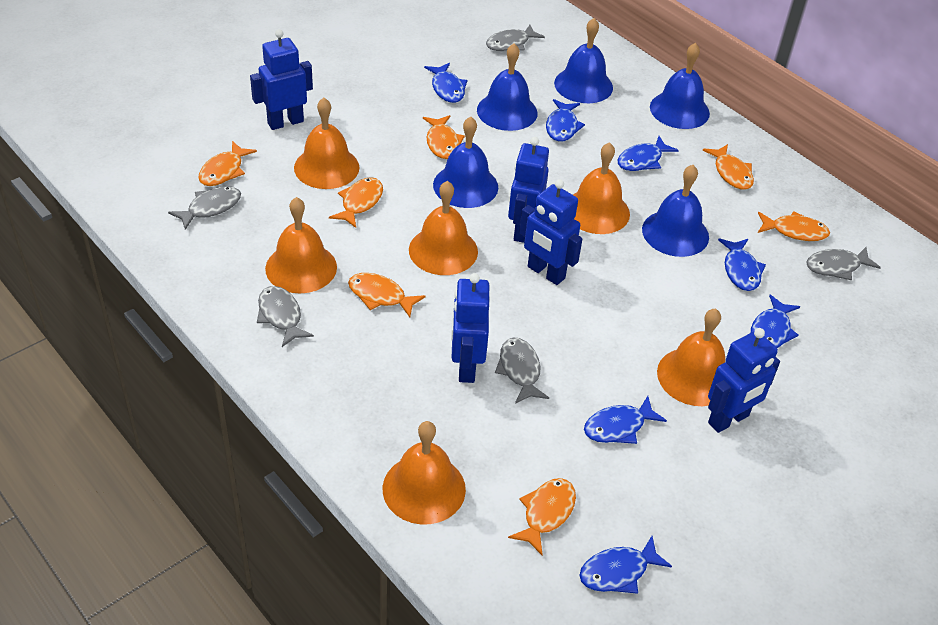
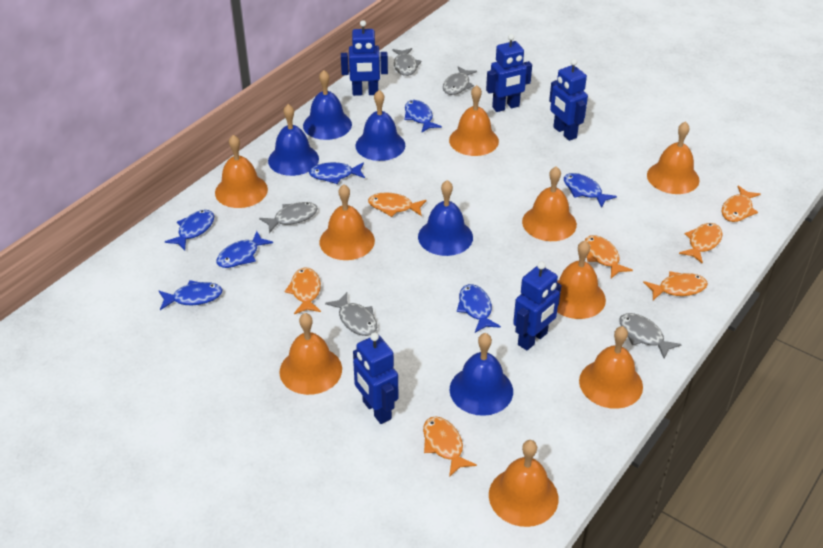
orange bell: [265,197,337,293] [294,98,359,189] [383,421,466,525] [409,181,478,275] [573,142,630,234] [657,308,725,406] = 6 -> [215,135,268,208] [279,313,342,395] [319,184,375,260] [449,85,499,156] [489,440,558,527] [522,166,577,241] [557,241,606,319] [579,326,643,409] [647,121,699,194] = 9

